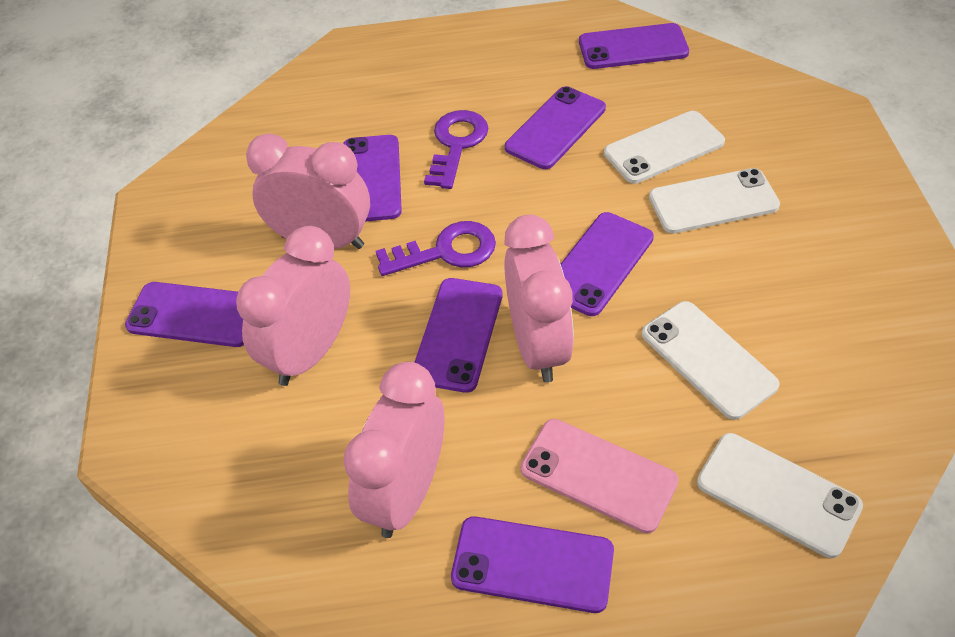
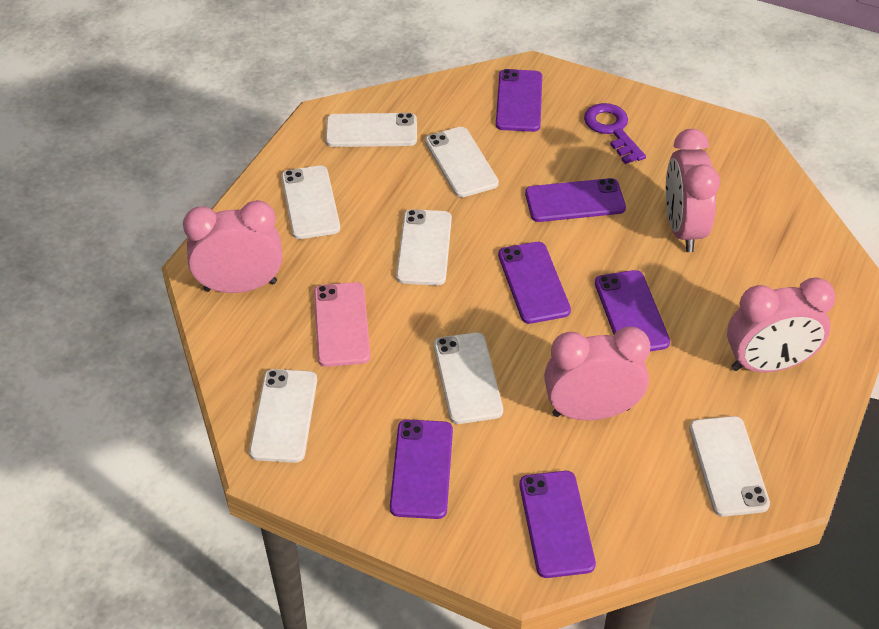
purple key: [376,221,496,276] [424,110,488,189] = 2 -> [584,103,646,164] = 1
purple phone: [125,282,244,347] [343,135,402,222] [415,278,502,393] [451,516,614,613] [505,86,606,169] [561,212,654,316] [579,23,689,69] = 7 -> [390,419,453,519] [496,69,542,132] [498,242,571,324] [520,471,596,578] [525,178,626,222] [595,270,670,352] = 6
white phone: [604,111,725,184] [642,301,780,420] [649,168,780,234] [697,433,863,558] = 4 -> [249,369,317,463] [281,166,340,239] [325,113,417,147] [396,209,452,286] [425,127,499,197] [434,332,503,424] [689,416,770,517] = 7

